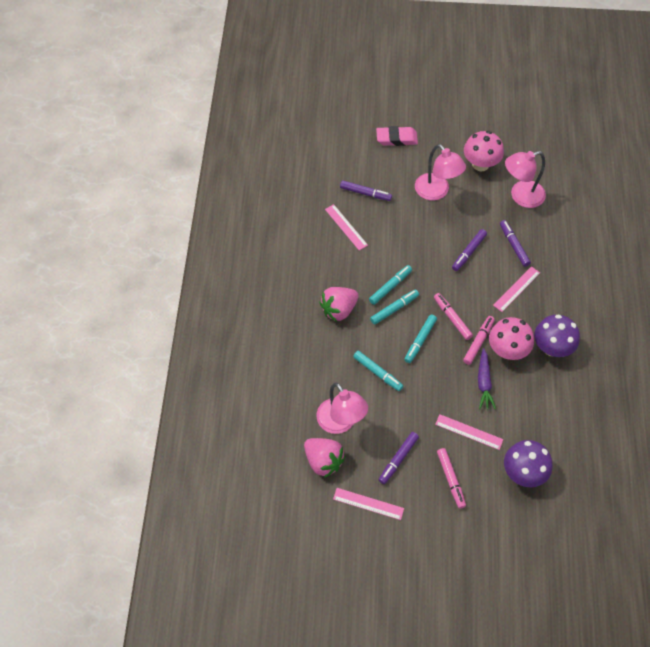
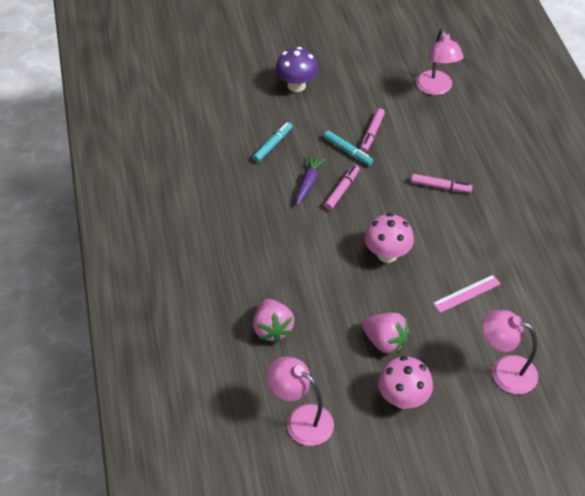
pink eraser: [376,126,418,146] = 1 -> none = 0
pink ruler: [325,204,368,250] [333,488,404,520] [435,414,503,450] [493,266,540,312] = 4 -> [433,275,501,313] = 1
purple marker: [340,180,392,201] [379,432,419,484] [452,229,487,271] [500,220,531,267] = 4 -> none = 0
purple mushroom: [504,440,552,487] [534,315,580,357] = 2 -> [275,47,318,92] = 1
turquoise marker: [353,351,403,391] [369,265,412,305] [370,290,419,325] [404,314,437,363] = 4 -> [253,122,292,162] [324,131,373,166] = 2

